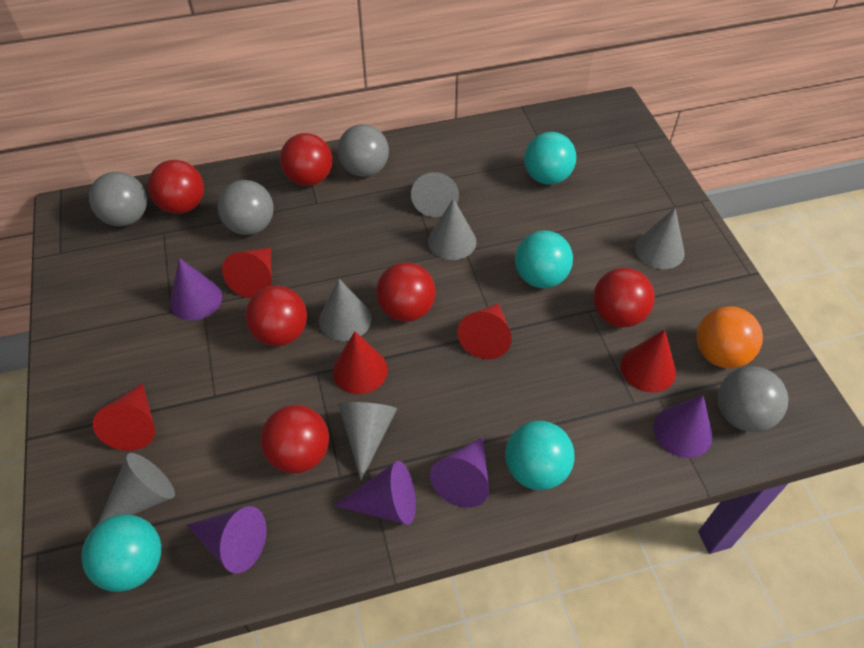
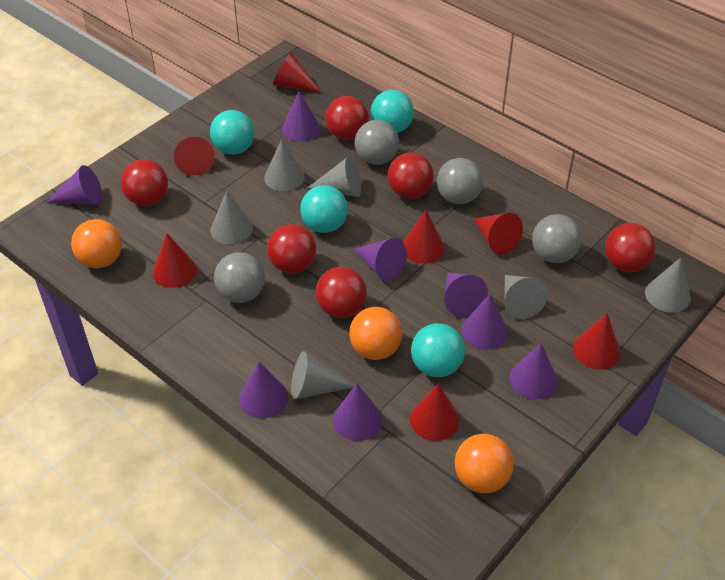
orange ball: [696,306,763,368] = 1 -> [71,219,122,268] [349,307,402,360] [455,434,514,493] = 3
purple cone: [170,258,222,321] [186,506,267,573] [334,461,416,525] [430,437,489,508] [654,395,712,458] = 5 -> [47,165,103,205] [239,362,288,419] [282,91,321,142] [333,383,382,441] [354,238,407,282] [444,272,488,317] [461,294,508,350] [509,343,558,400] = 8
red cone: [93,383,155,451] [222,247,272,298] [333,331,388,394] [457,303,512,359] [621,329,676,393] = 5 -> [153,234,197,288] [174,137,215,176] [273,53,322,93] [403,210,445,264] [410,383,460,441] [474,213,523,255] [573,314,621,369] = 7

